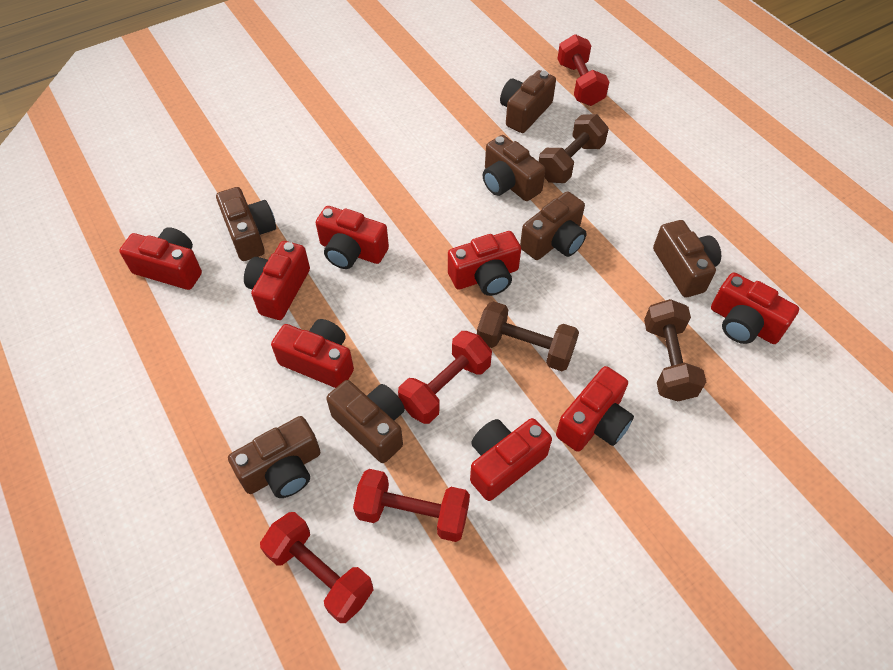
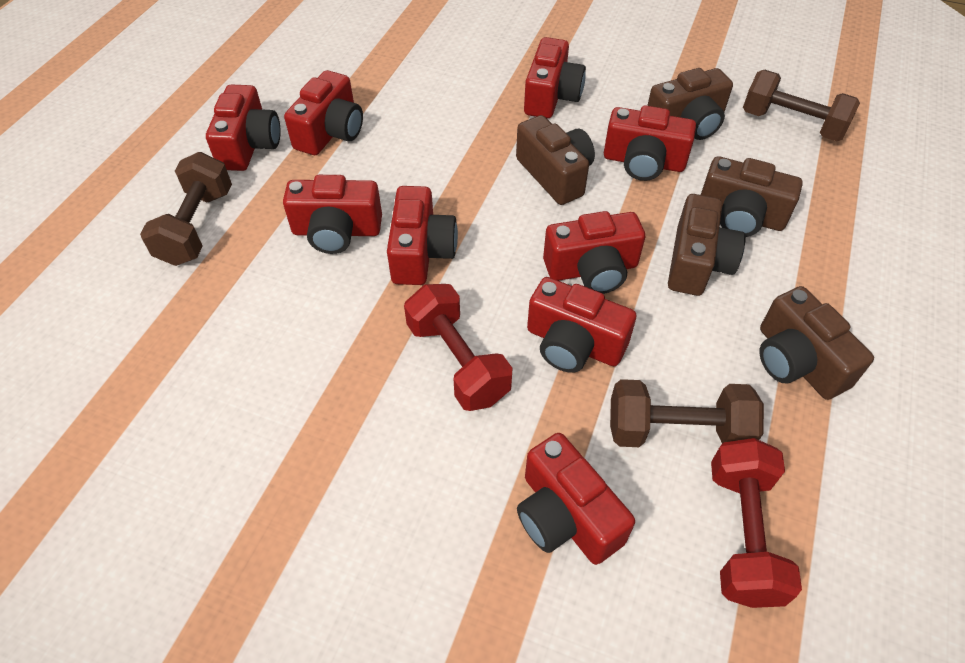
brown camera: [216,187,276,261] [228,416,320,498] [326,380,405,463] [483,135,546,201] [500,70,556,133] [520,191,587,260] [653,220,721,297] = 7 -> [516,115,595,205] [647,68,733,140] [668,194,746,296] [701,156,803,237] [759,286,874,400] = 5
red camera: [119,227,202,290] [244,241,310,320] [271,319,354,388] [316,206,389,269] [448,231,521,296] [470,418,552,501] [556,366,634,452] [711,272,799,344] = 8 -> [206,84,281,171] [283,175,382,254] [284,70,363,155] [387,186,458,285] [517,433,635,565] [524,37,586,118] [527,277,636,373] [543,211,645,294] [604,106,696,181] = 9
red dumbbell: [260,512,374,623] [353,469,470,542] [398,331,492,424] [557,34,609,106] = 4 -> [404,284,513,411] [711,438,802,608] = 2

